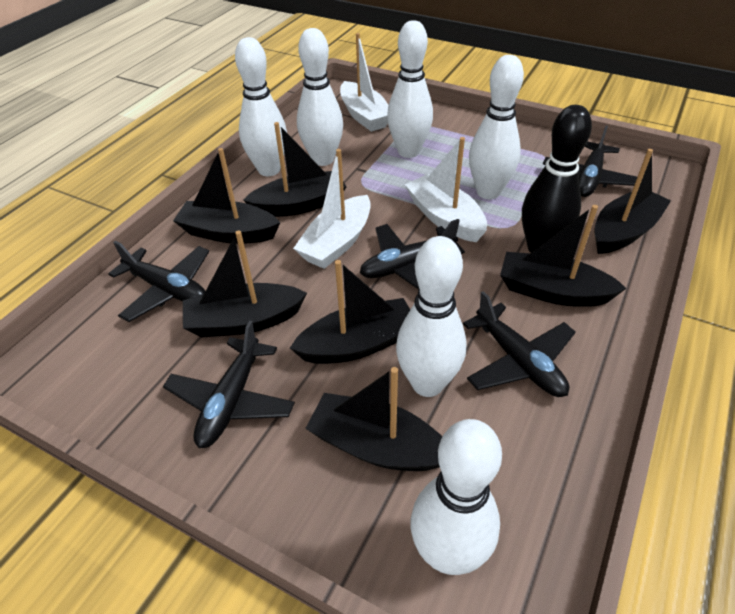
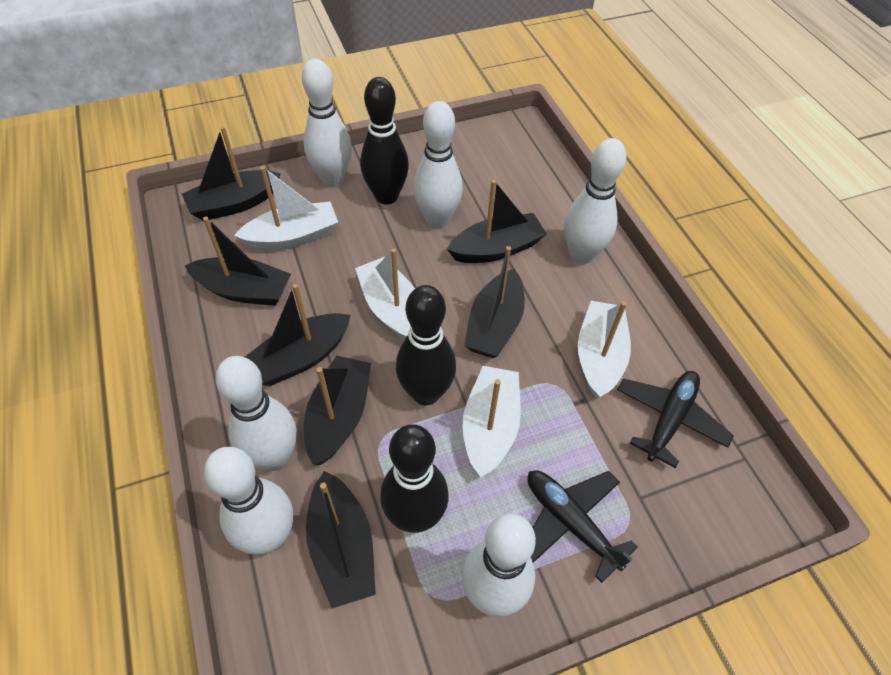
black bowling pin: [522,105,592,253] = 1 -> [360,77,409,204] [380,424,449,533] [396,285,456,405] = 3
black plane: [108,241,209,322] [163,321,295,448] [360,219,465,289] [463,291,576,397] [543,126,637,197] = 5 -> [527,470,638,583] [617,371,734,468] = 2
white boat: [293,149,371,269] [340,33,389,132] [405,137,487,242] = 3 -> [234,166,338,250] [355,248,415,340] [462,366,521,477] [578,301,631,399] = 4

